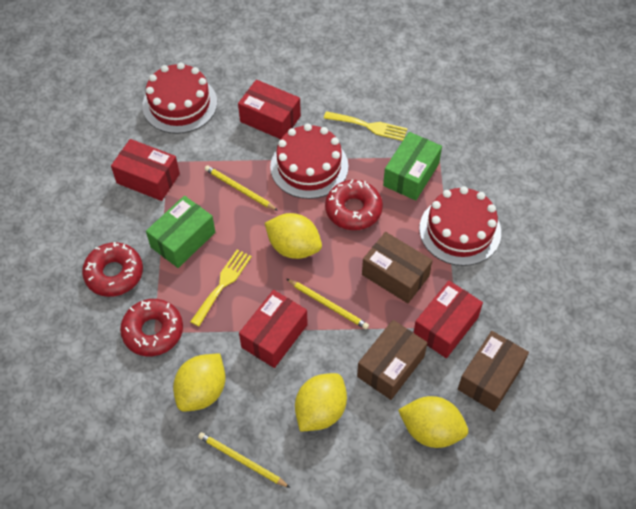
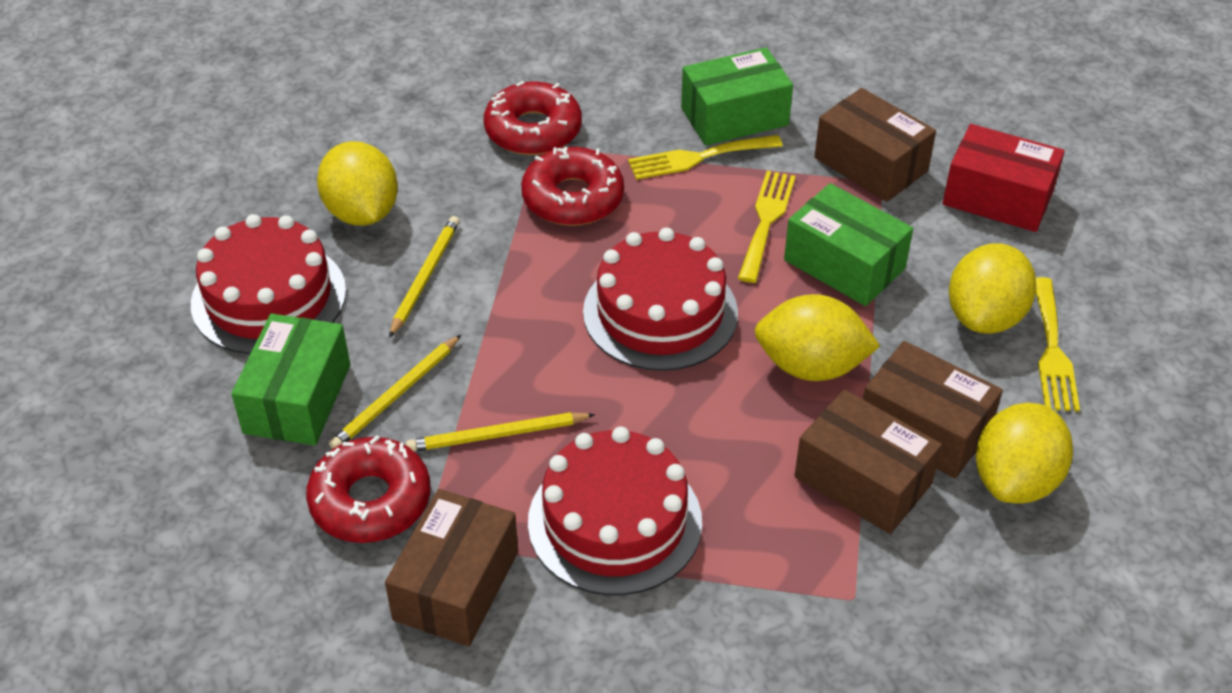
brown box: [357,320,428,400] [362,232,433,303] [458,331,529,412] = 3 -> [385,489,518,646] [794,389,942,534] [814,88,936,202] [863,341,1003,479] = 4
green box: [146,196,215,268] [383,132,442,201] = 2 -> [231,313,350,446] [681,47,793,146] [784,183,913,306] = 3
red box: [111,139,180,201] [238,80,301,139] [239,290,308,368] [413,281,483,358] = 4 -> [942,124,1065,232] = 1
yellow fork: [190,249,252,327] [324,111,408,141] = 2 -> [628,135,783,180] [738,171,796,283] [1036,277,1080,411] = 3

